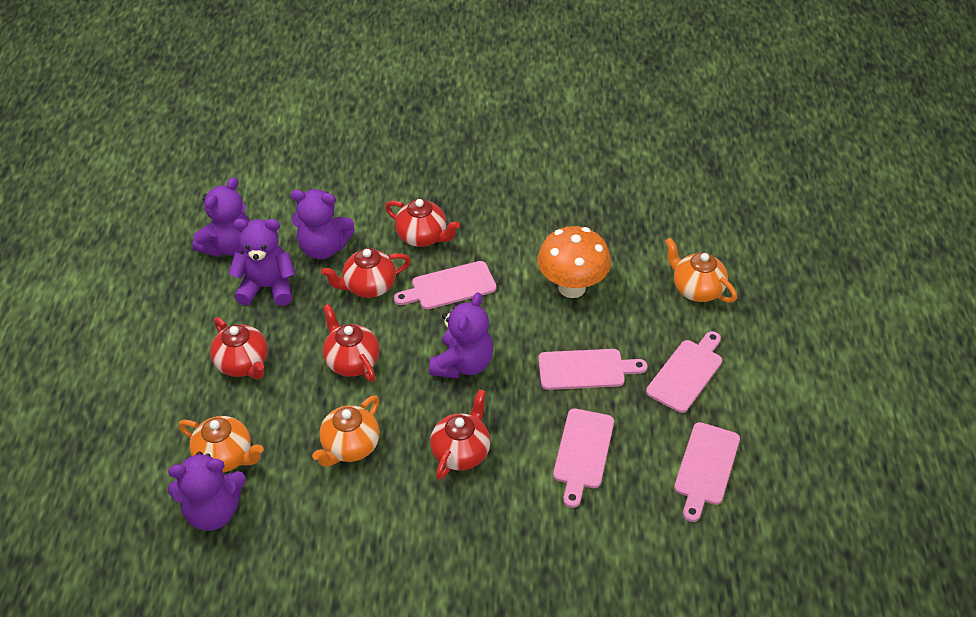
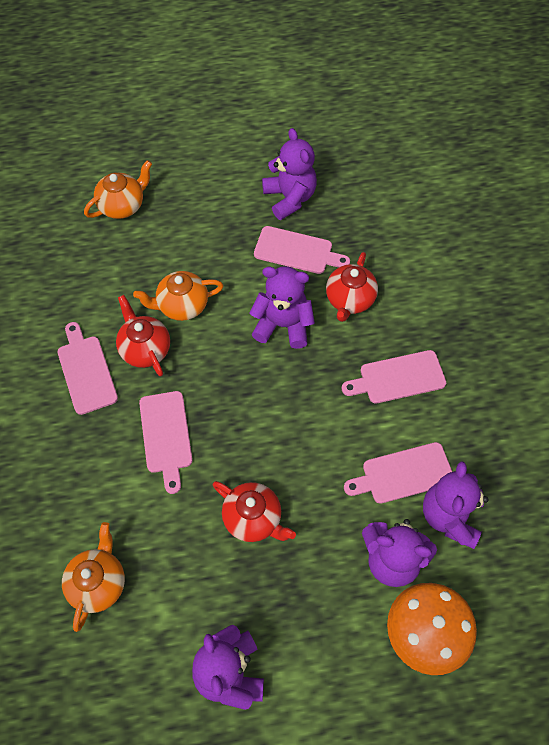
red teapot: [210,317,268,379] [321,248,411,298] [323,304,380,382] [385,199,460,247] [430,389,490,480] = 5 -> [116,295,170,376] [212,481,296,542] [326,252,378,322] = 3

